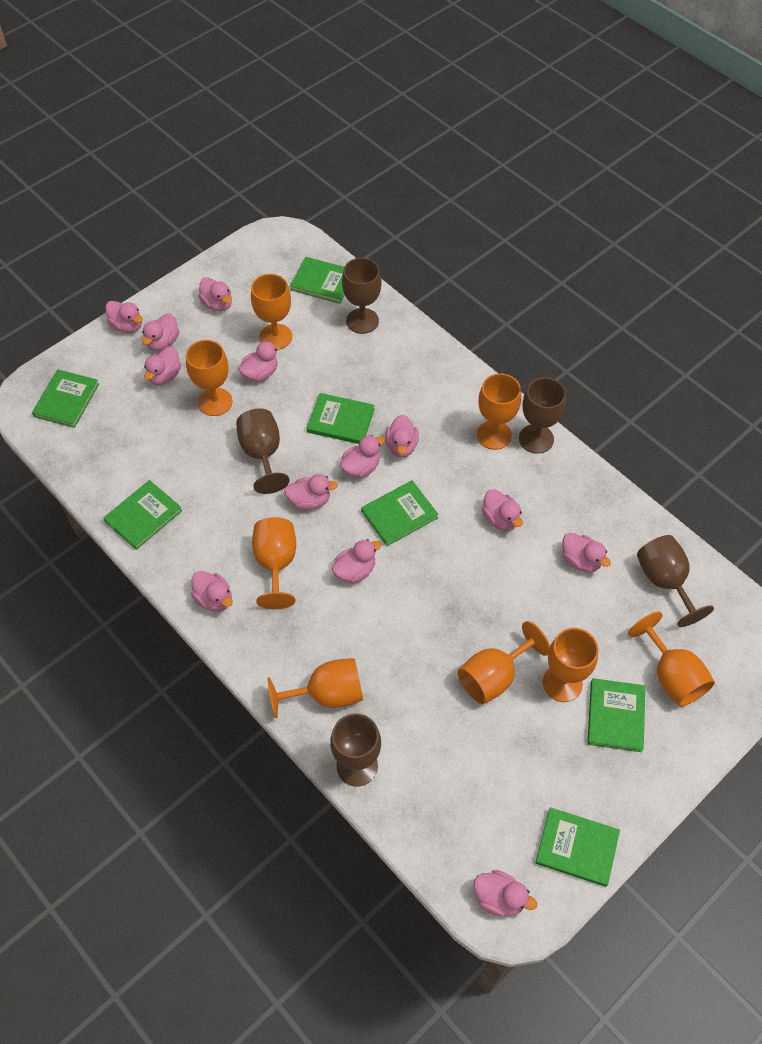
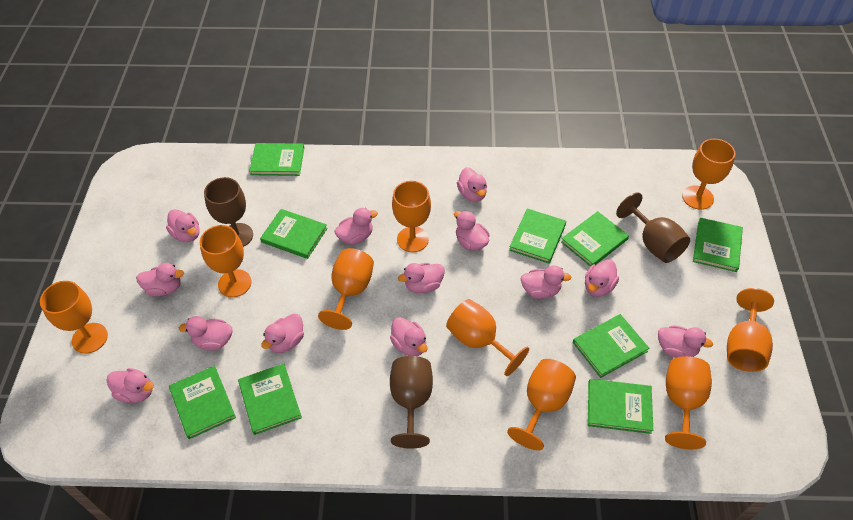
brown goblet: [236,408,290,494] [330,713,381,787] [342,258,381,334] [519,377,566,454] [637,535,714,627] = 5 -> [204,177,253,247] [390,356,433,448] [616,192,690,263] = 3
green book: [32,369,99,428] [103,480,182,550] [290,257,344,304] [307,393,375,444] [361,480,438,546] [535,807,620,887] [588,678,645,752] = 7 -> [169,366,236,439] [238,364,302,435] [249,143,304,176] [260,209,327,259] [509,208,566,264] [561,211,629,267] [573,314,649,378] [588,379,653,434] [693,218,743,272] = 9
orange goblet: [186,340,232,416] [251,274,292,349] [252,517,296,609] [267,658,363,718] [458,621,550,704] [477,373,521,450] [543,628,599,702] [628,611,715,707] = 8 -> [40,281,108,354] [200,225,251,297] [318,248,374,330] [392,181,431,252] [446,299,529,376] [507,359,576,450] [665,356,712,450] [682,139,735,210] [727,288,774,372] = 9

